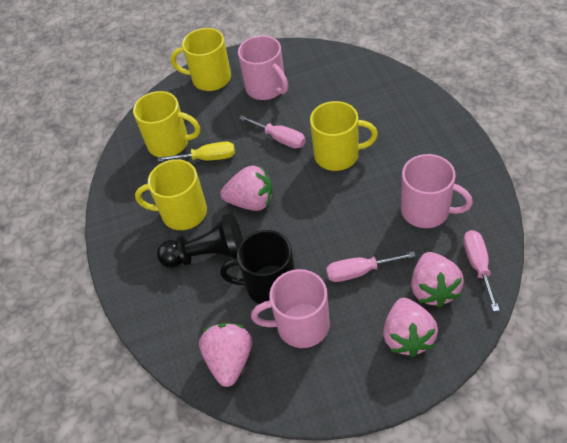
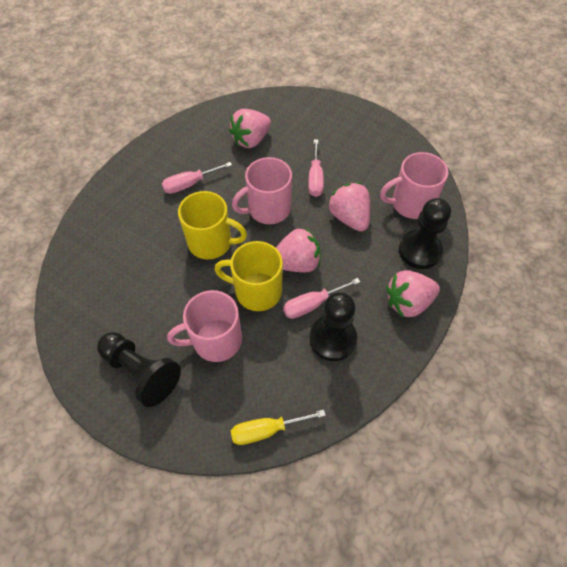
black mug: [220,230,295,304] = 1 -> none = 0
black pawn: [157,213,243,268] = 1 -> [97,332,181,407] [310,292,357,361] [399,198,451,269] = 3
yellow mug: [133,91,200,157] [135,159,207,230] [171,28,231,91] [310,101,378,171] = 4 -> [178,191,247,260] [214,241,283,311] = 2

